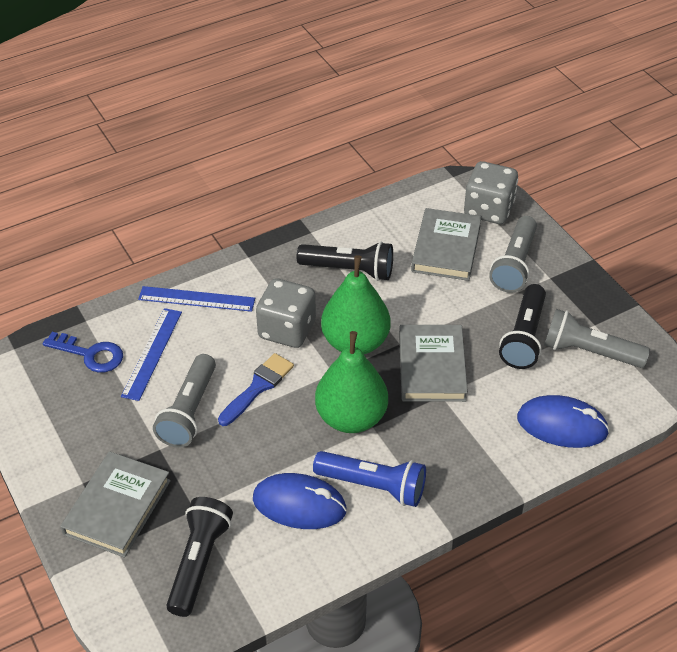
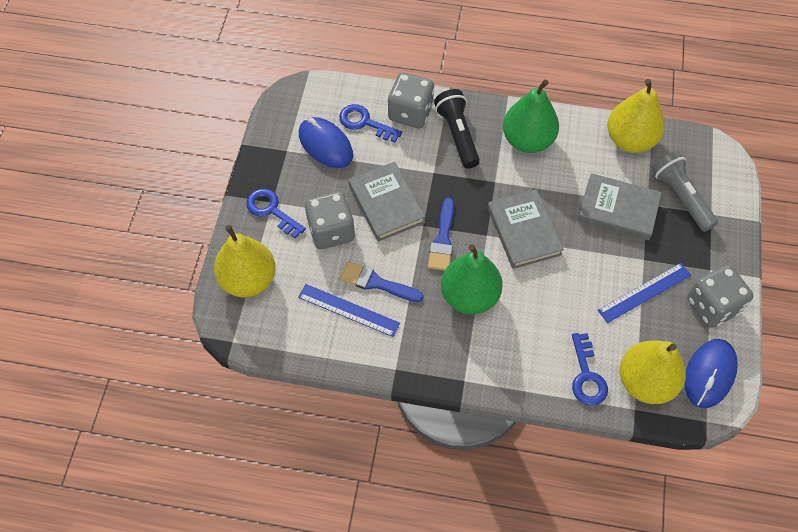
black flashlight: [166,497,233,617] [297,241,393,281] [499,284,546,369] = 3 -> [434,89,480,169] = 1
blue brush: [218,353,294,426] = 1 -> [340,261,423,302] [428,198,454,271] = 2
blue flashlight: [313,451,426,507] = 1 -> none = 0
blue key: [42,332,123,373] = 1 -> [246,189,306,238] [339,104,402,142] [572,333,608,405] = 3
grey dice: [256,278,316,348] [464,161,518,224] = 2 -> [305,191,355,249] [388,72,434,128] [687,265,754,328] = 3
grey flashlight: [153,354,216,448] [489,216,537,293] [544,309,650,368] = 3 -> [652,151,718,232] = 1
yellow pear: none = 0 -> [214,225,275,297] [607,79,665,153] [620,341,686,404] = 3

